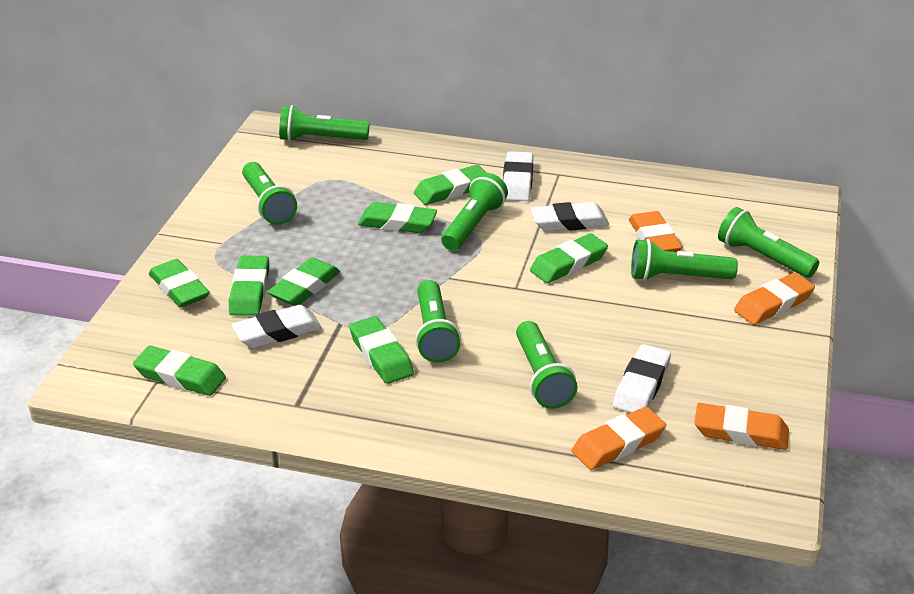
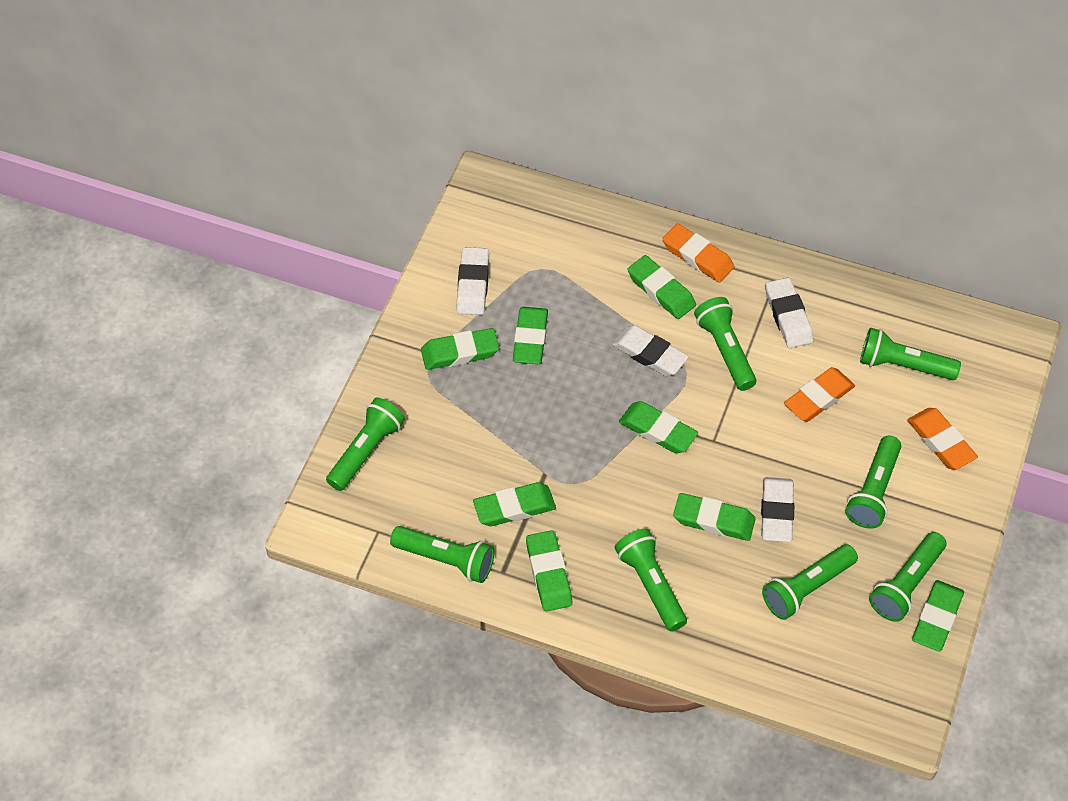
green flashlight: [242,162,297,225] [279,105,370,141] [415,280,461,363] [441,173,508,251] [516,321,578,409] [631,239,738,281] [718,207,819,278] = 7 -> [326,398,405,491] [390,526,495,583] [615,529,687,631] [694,297,756,391] [762,544,858,620] [845,436,901,528] [860,328,961,380] [869,532,946,622] = 8
orange eraser: [572,407,666,470] [629,211,682,252] [694,403,789,450] [734,273,815,325] = 4 -> [663,223,734,283] [784,367,855,422] [907,408,978,470] = 3

